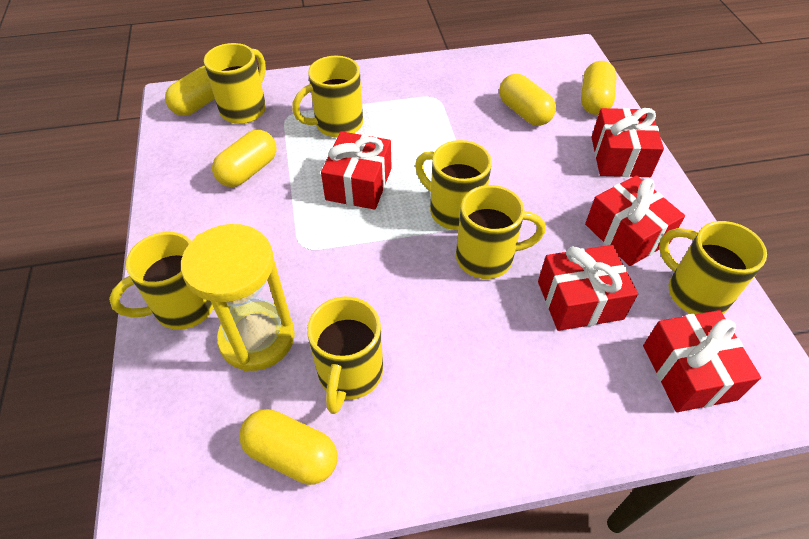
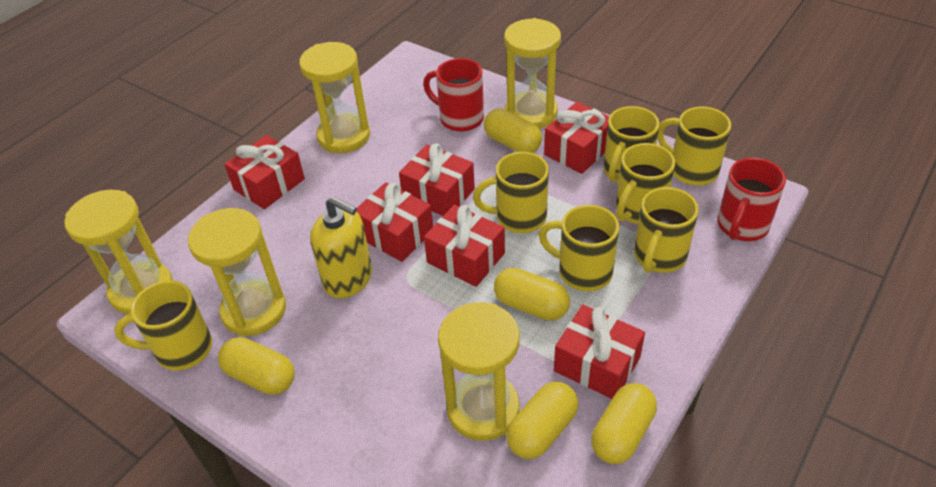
red gift: [321,131,392,210] [538,245,638,331] [585,175,685,266] [591,108,664,177] [643,310,761,412] = 5 -> [225,135,305,209] [356,182,433,262] [399,143,475,216] [424,205,505,287] [544,102,610,174] [554,305,645,399] = 6
red mug: none = 0 -> [423,58,484,132] [717,158,786,241] = 2
yellow hourglass: [181,224,295,371] = 1 -> [64,190,173,314] [188,208,286,336] [299,42,370,153] [438,302,520,441] [504,18,561,129] = 5
yellow soap dispenser: none = 0 -> [310,197,372,298] = 1

